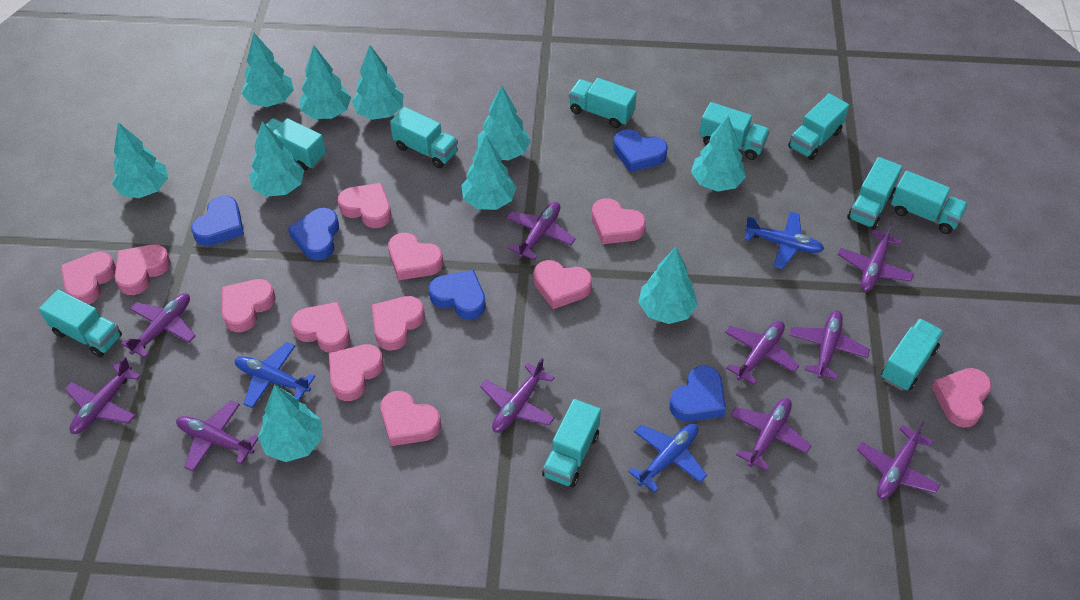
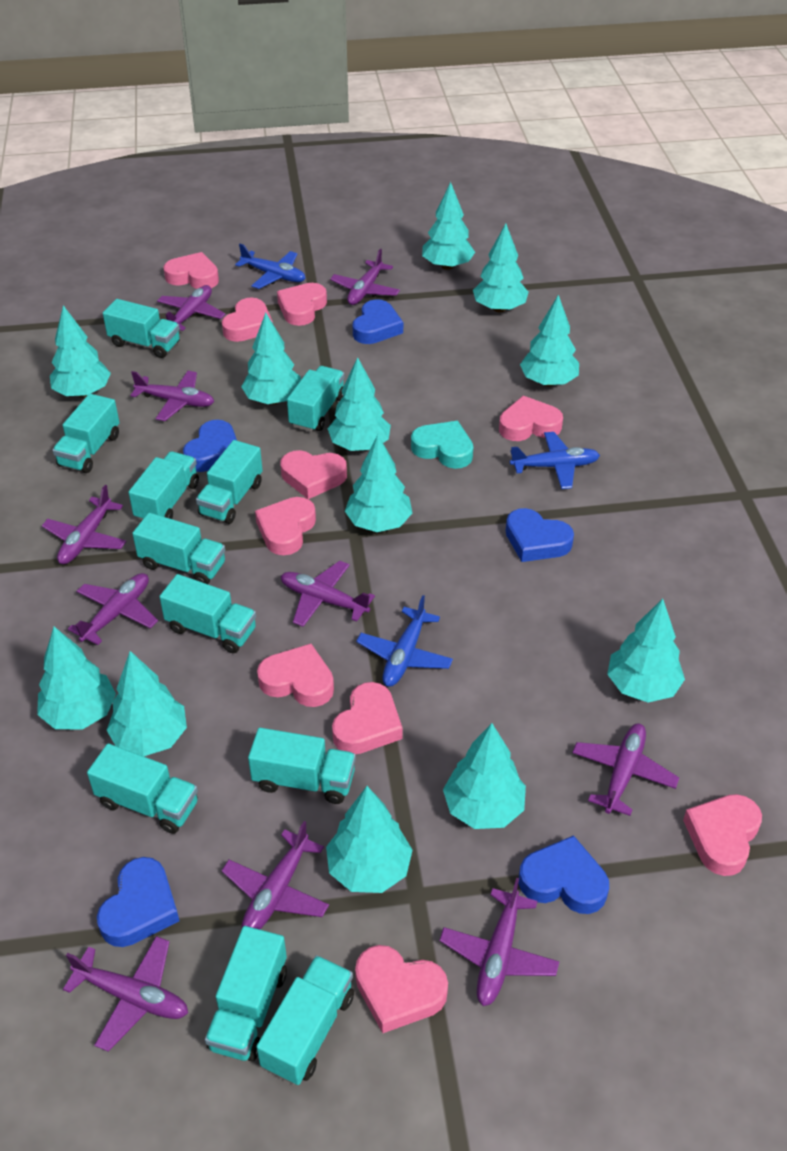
pink heart: [60,252,116,305] [115,244,171,295] [222,279,276,332] [291,302,350,353] [329,344,384,401] [338,183,391,228] [372,296,425,350] [381,391,441,446] [388,233,443,280] [533,260,592,309] [592,198,646,244] [932,368,991,427] = 12 -> [163,252,219,289] [222,297,273,342] [255,497,316,555] [257,644,334,707] [277,283,327,326] [280,450,347,499] [332,682,403,754] [355,945,448,1033] [499,396,563,441] [683,794,762,876] = 10
turquoise heart: none = 0 -> [411,421,473,469] = 1
turquoise tree: [112,122,168,198] [242,33,294,107] [249,121,304,197] [258,384,322,462] [299,45,351,119] [352,45,404,120] [461,134,516,210] [478,85,531,161] [638,247,698,324] [691,116,746,192] = 10 -> [37,627,116,729] [50,305,111,397] [107,651,187,756] [241,313,301,405] [326,786,412,893] [328,357,391,451] [345,435,412,532] [422,182,475,270] [443,723,526,829] [473,223,529,312] [520,295,579,386] [607,599,685,702] = 12
turquoise truck: [39,290,122,358] [258,118,326,171] [390,107,458,168] [542,399,601,487] [569,78,637,128] [699,102,770,160] [788,94,849,160] [847,157,902,229] [882,319,944,391] [891,171,968,234] = 10 -> [52,394,120,473] [87,744,198,834] [103,299,180,358] [128,451,199,521] [132,513,225,584] [159,574,256,653] [196,440,263,524] [205,926,287,1061] [248,728,356,804] [256,955,354,1085] [287,366,345,432] = 11

